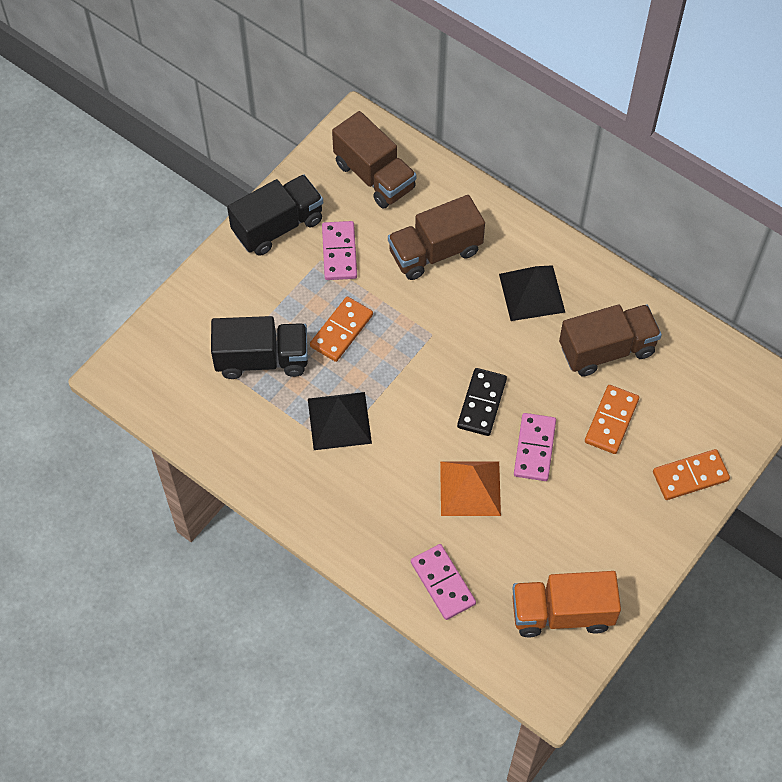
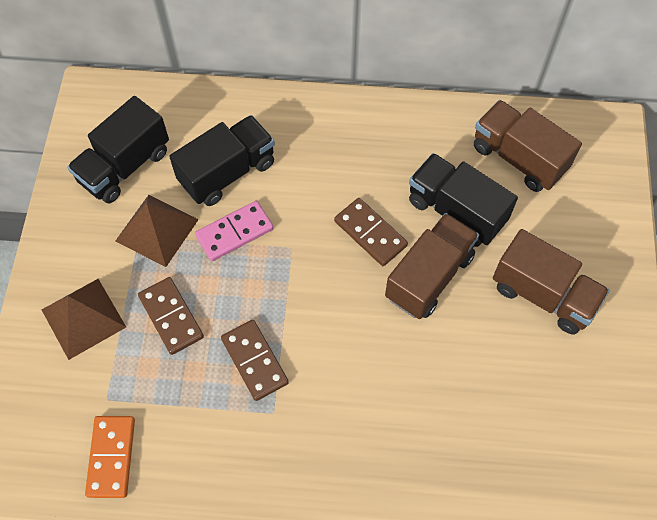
black domino: [457,368,507,436] = 1 -> none = 0
black pyramid: [308,392,372,450] [499,265,565,321] = 2 -> none = 0
black truck: [211,316,308,379] [227,175,323,256] = 2 -> [67,96,169,203] [169,115,275,206] [409,153,518,247] = 3
brown domino: none = 0 -> [138,277,204,355] [221,320,289,401] [334,198,408,266] = 3
brown pyramid: none = 0 -> [42,279,126,360] [116,195,199,267] = 2
orange domino: [310,297,373,362] [585,385,639,454] [653,449,730,500] = 3 -> [85,416,135,498] = 1
orange pyramid: [440,461,501,516] = 1 -> none = 0
orange truck: [512,571,621,637] = 1 -> none = 0
pink domino: [322,221,357,280] [411,544,476,620] [514,413,556,481] = 3 -> [195,201,273,261] = 1

